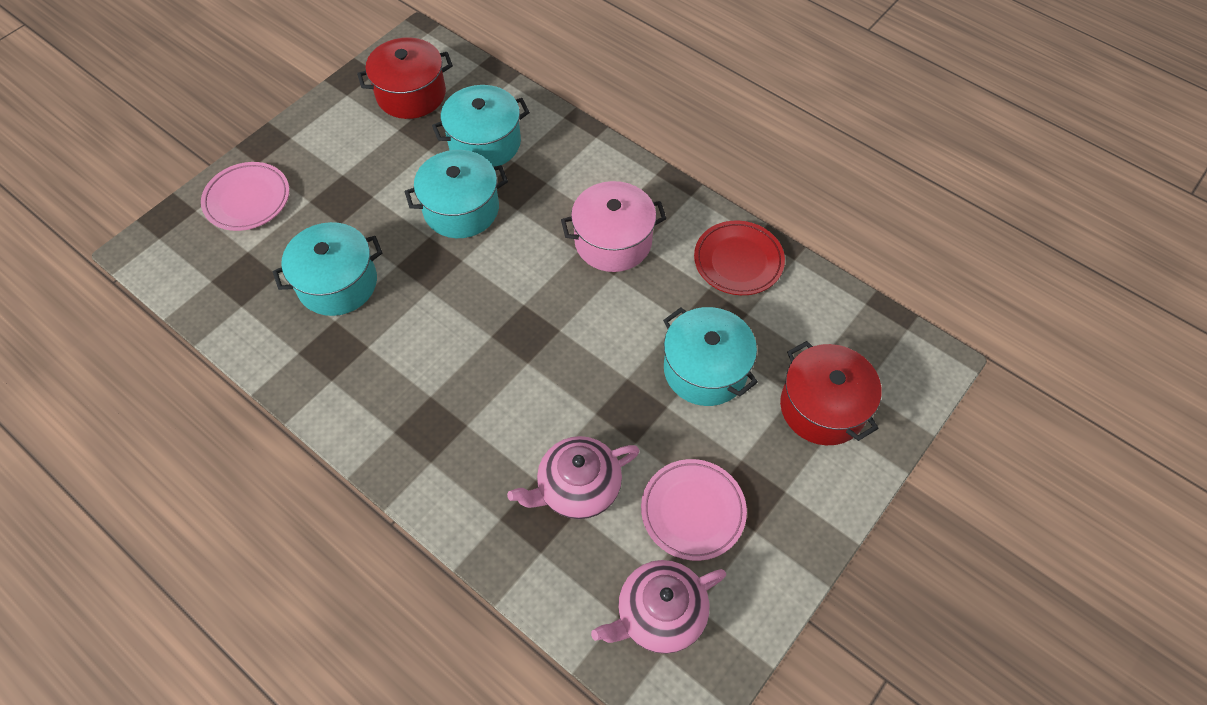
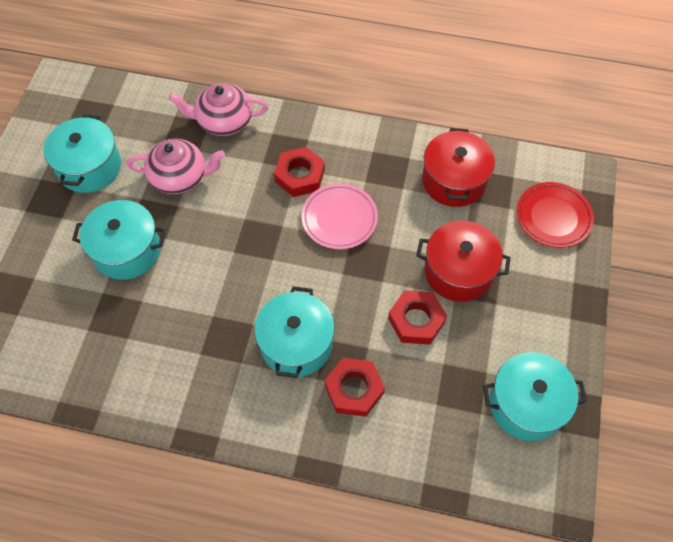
pink plate: [201,162,290,231] [641,459,747,561] = 2 -> [301,183,378,249] = 1
pink pot: [561,181,666,272] = 1 -> none = 0
red nut: none = 0 -> [274,147,325,197] [325,358,385,417] [388,290,447,345] = 3

